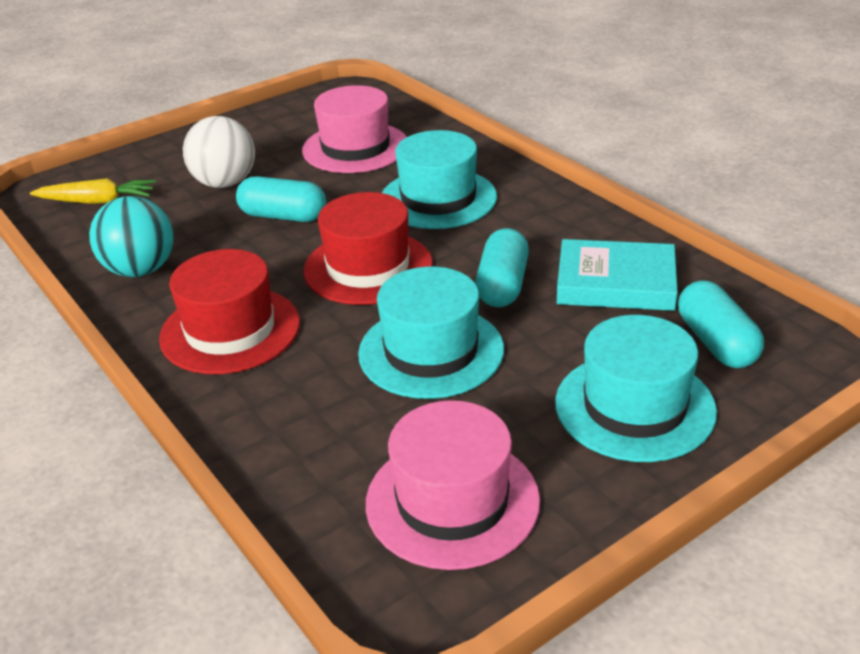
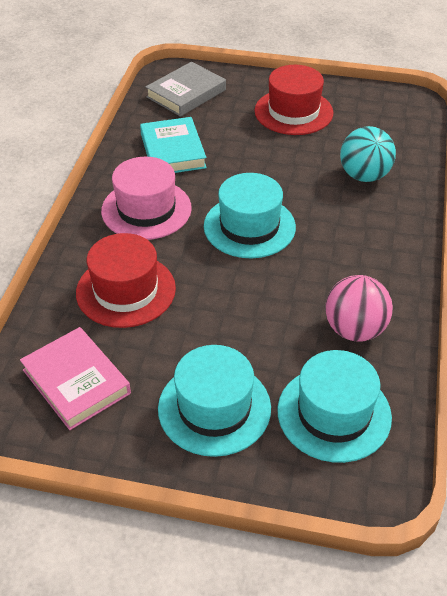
grey book: none = 0 -> [146,62,226,117] = 1
pink ball: none = 0 -> [325,275,393,342] = 1
pink book: none = 0 -> [20,327,131,430] = 1
pink hat: [302,85,406,173] [366,400,540,570] = 2 -> [101,157,192,240] = 1
turquoise capsule: [236,176,326,222] [475,228,529,307] [678,280,764,368] = 3 -> none = 0
white ball: [183,116,255,188] = 1 -> none = 0
yellow carrot: [30,178,156,204] = 1 -> none = 0

